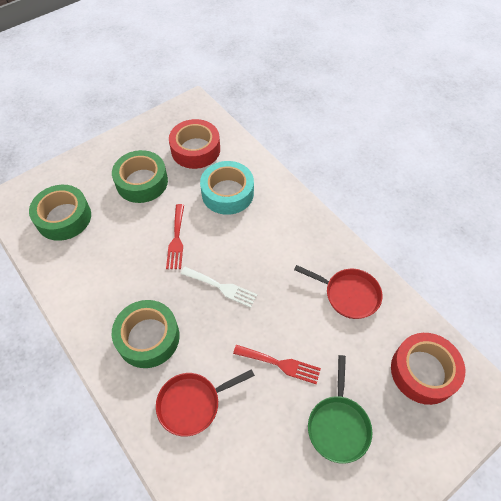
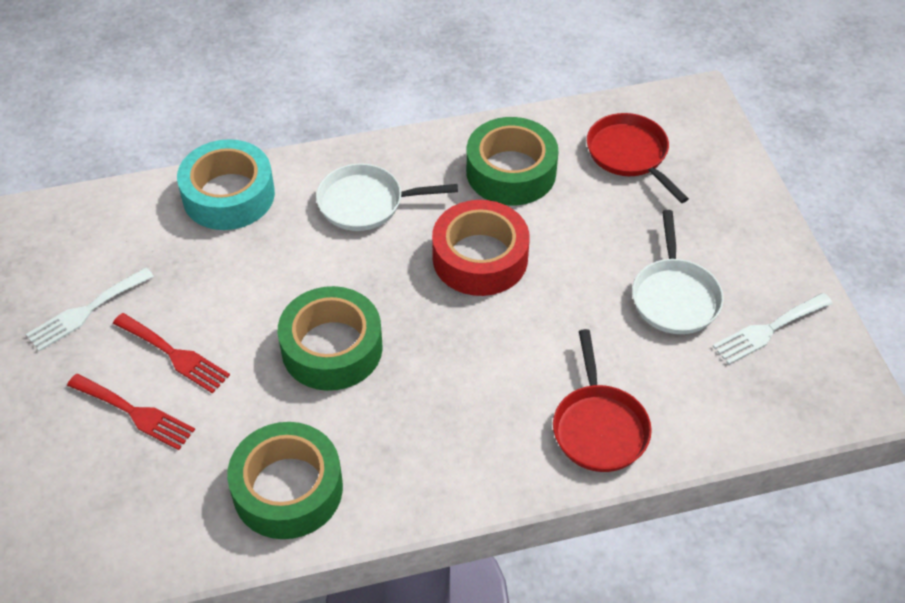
green pan: [308,355,372,464] = 1 -> none = 0
red tape: [169,119,220,169] [391,333,465,405] = 2 -> [432,200,530,296] = 1
white fork: [181,267,257,308] = 1 -> [26,267,154,352] [713,293,833,365] = 2
white pan: none = 0 -> [316,164,458,231] [632,210,724,334] = 2

